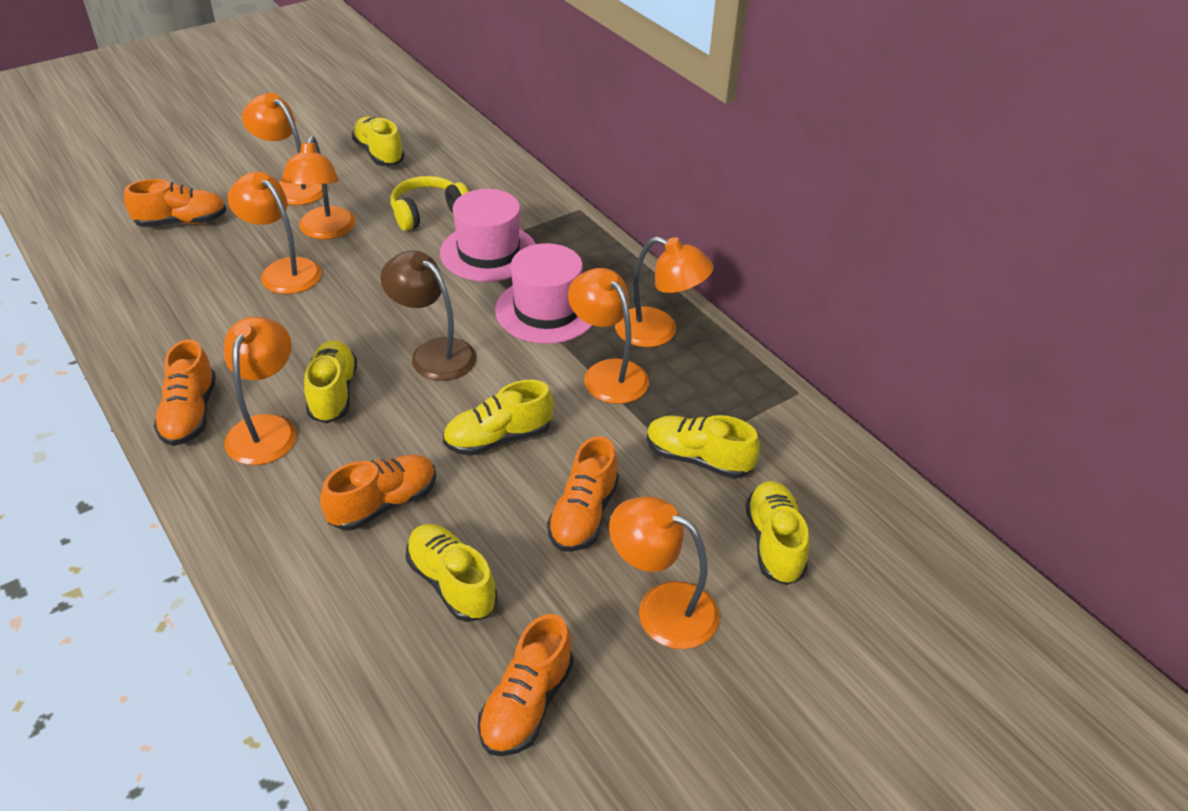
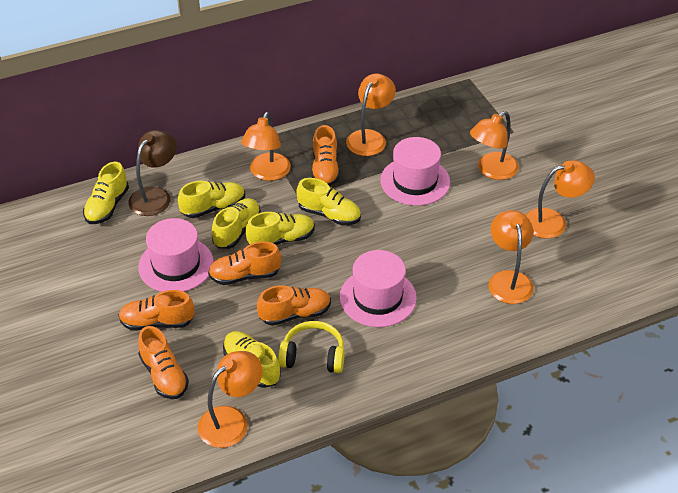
orange lamp: [224,317,297,465] [228,172,321,294] [242,92,323,205] [281,136,356,239] [568,268,649,404] [609,496,719,649] [615,237,714,347] = 7 -> [198,351,262,448] [241,112,291,181] [346,74,396,156] [470,111,519,180] [488,210,534,304] [526,160,595,239] = 6
pink hat: [440,189,535,282] [495,243,593,344] = 2 -> [138,218,214,292] [340,250,417,327] [380,137,450,206] = 3

